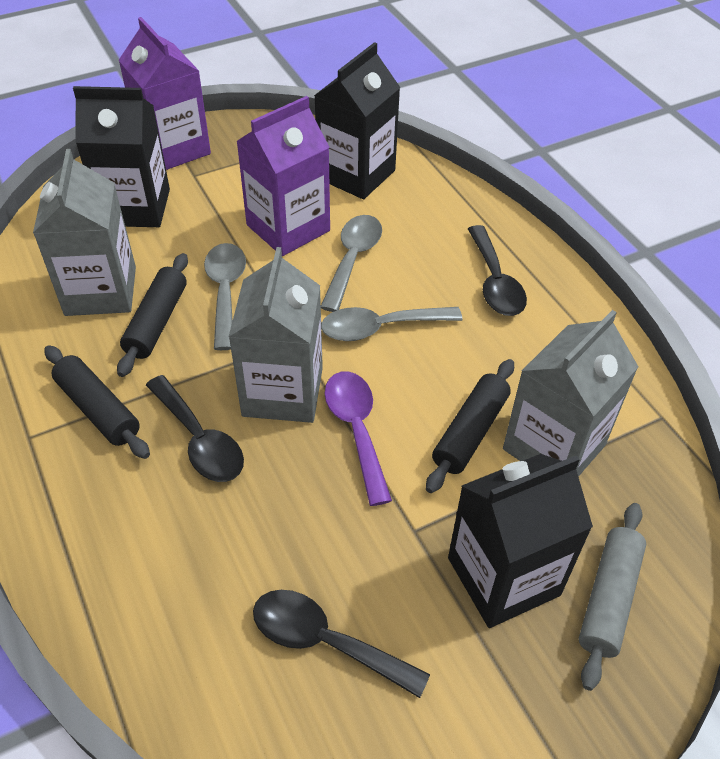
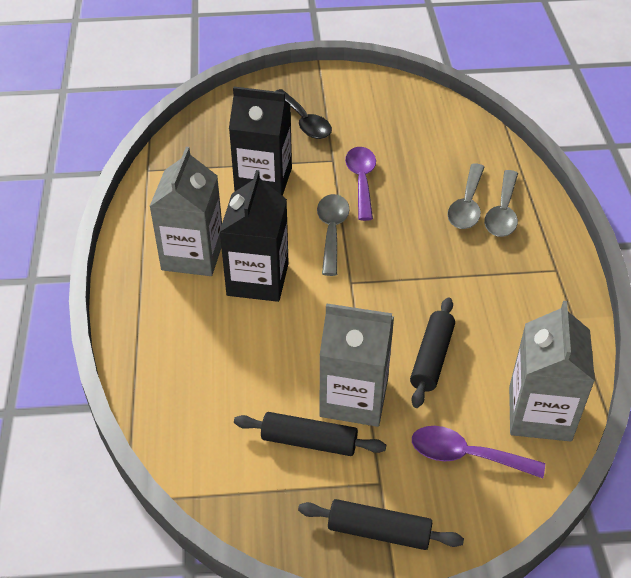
black carton: [73,86,170,227] [314,42,400,199] [448,454,593,628] = 3 -> [220,170,289,302] [229,87,292,196] = 2
black spoon: [146,375,244,482] [253,590,430,698] [468,225,527,316] = 3 -> [276,89,332,139] = 1
grey rolling pin: [579,503,646,691] = 1 -> none = 0
purple carton: [119,17,211,170] [236,96,330,256] = 2 -> none = 0
purple spoon: [325,371,392,506] = 1 -> [345,147,376,221] [412,426,545,478] = 2

